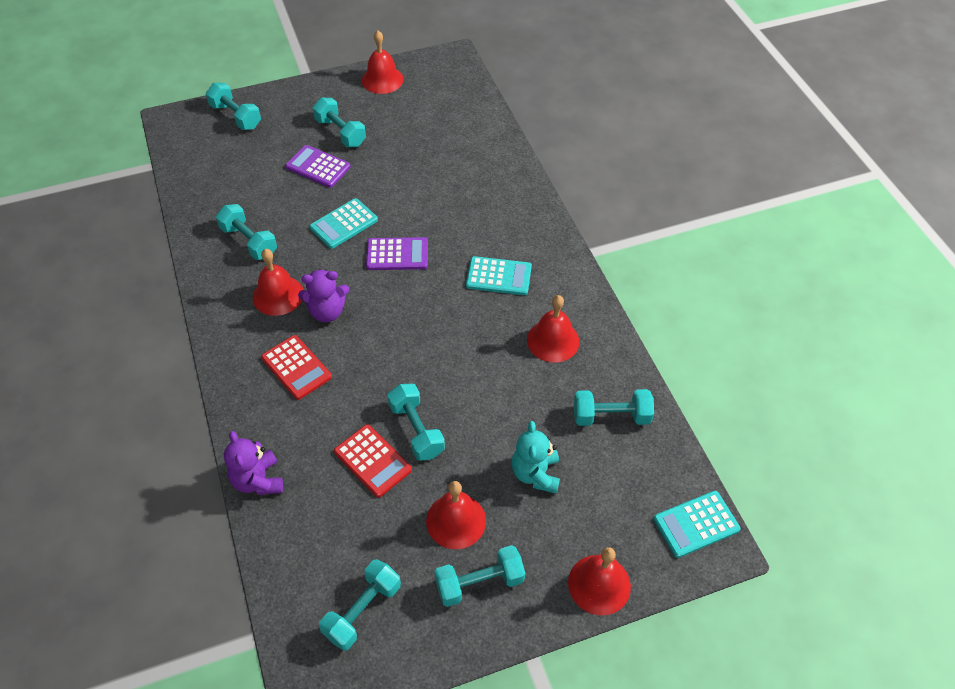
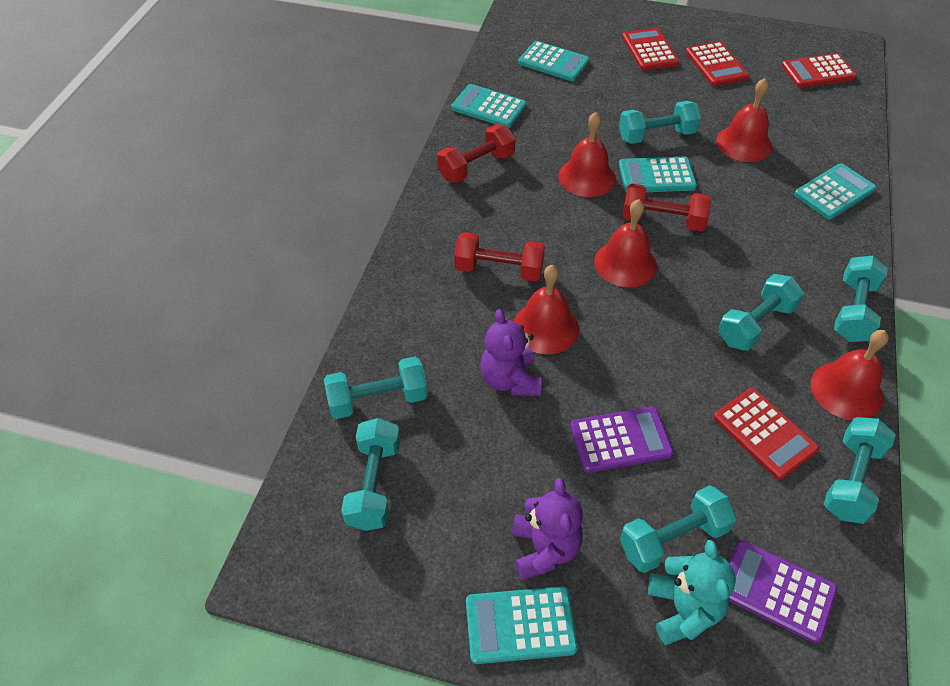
red calculator: [261,335,332,400] [334,424,412,498] = 2 -> [622,28,679,71] [686,41,749,86] [713,388,819,480] [782,53,857,88] = 4
red dumbbell: none = 0 -> [437,124,515,183] [454,232,545,282] [622,184,711,231] = 3
turquoise calculator: [310,198,378,249] [466,256,532,295] [653,491,740,558] = 3 -> [451,84,527,128] [466,586,578,664] [518,41,590,81] [619,157,697,192] [794,163,876,220] = 5

